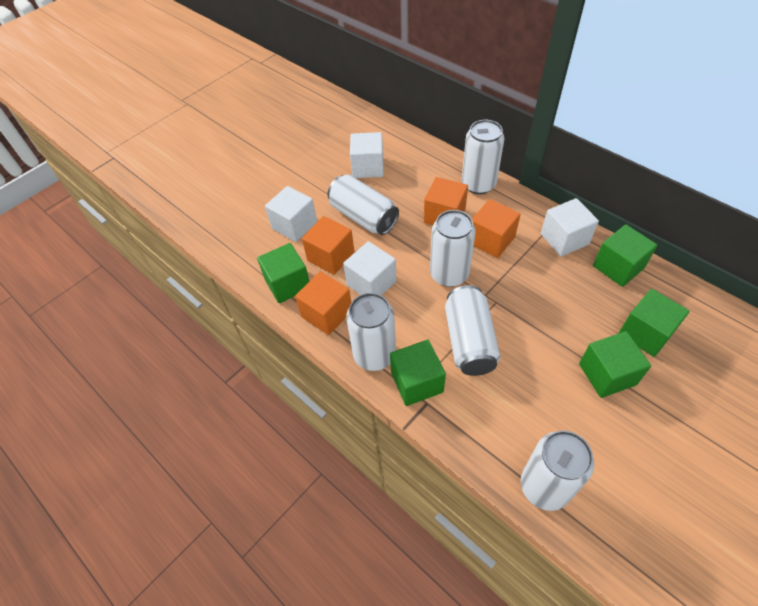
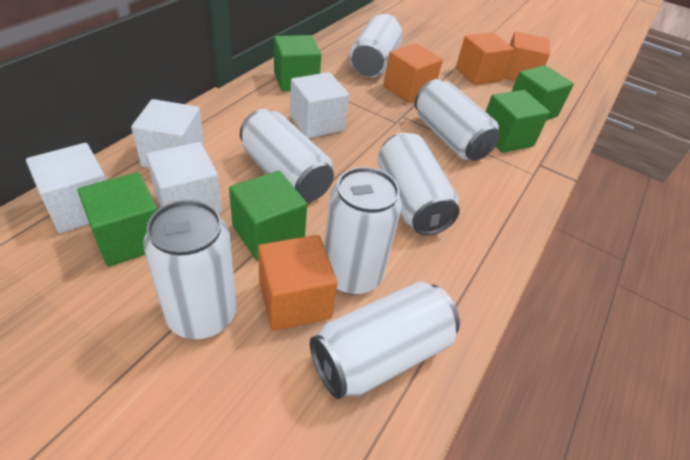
white can: [328,174,399,235] [346,293,396,371] [430,210,476,287] [445,285,501,376] [462,120,504,194] [521,431,594,511] = 6 -> [143,200,236,339] [240,109,334,202] [310,282,460,399] [324,167,402,295] [349,14,402,77] [377,133,460,235] [415,79,500,161] = 7

